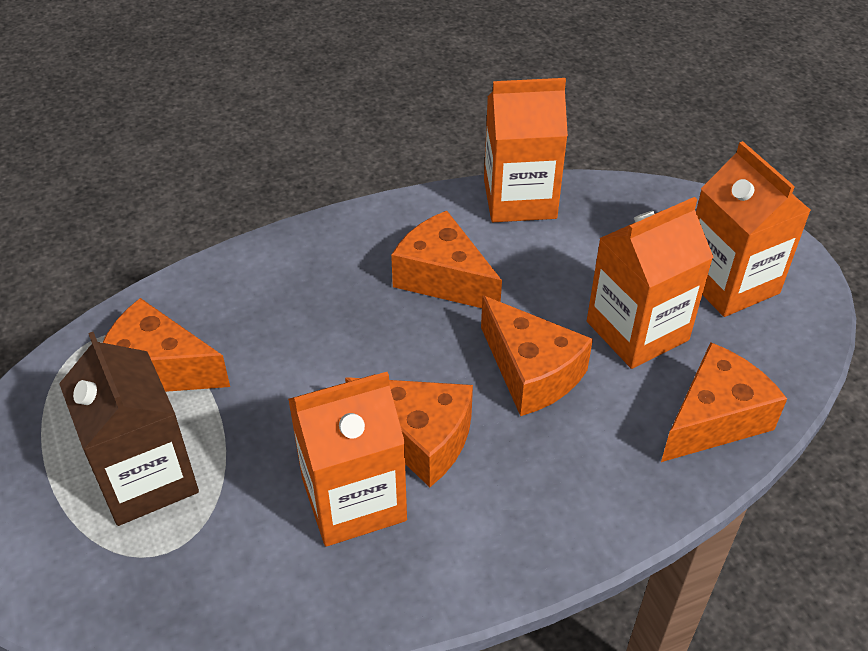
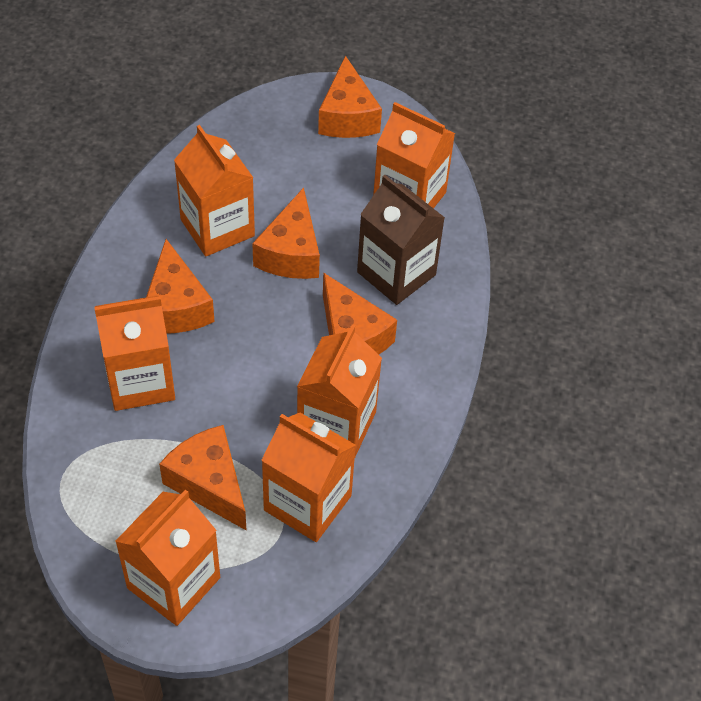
orange carton: [288,372,407,546] [484,78,568,222] [587,197,714,369] [696,141,811,317] = 4 -> [94,296,175,411] [115,490,220,626] [174,125,255,256] [261,413,356,542] [297,325,382,457] [373,102,455,209] = 6

